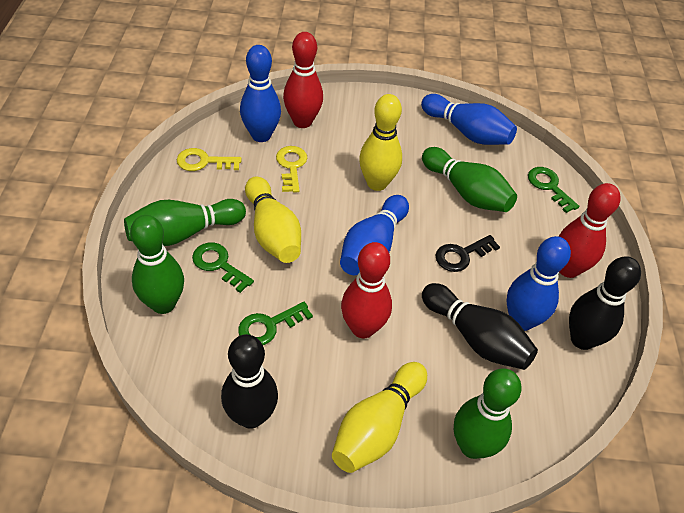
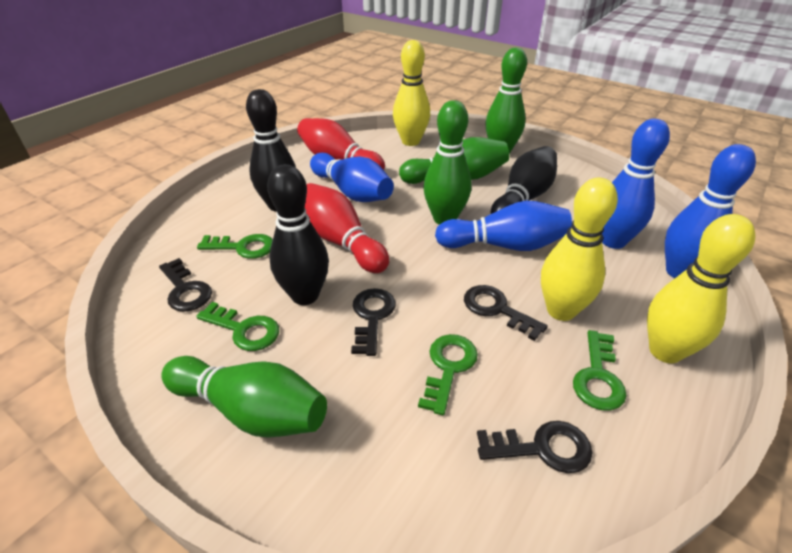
black key: [435,235,500,272] = 1 -> [159,258,212,312] [351,288,396,356] [464,285,548,341] [477,421,593,473] = 4
green key: [192,242,254,293] [238,302,313,345] [528,167,579,213] = 3 -> [196,302,279,351] [197,234,273,259] [418,334,478,415] [573,330,626,411] = 4
red bowling pin: [283,32,323,128] [341,242,392,338] [558,183,621,278] = 3 -> [297,118,385,170] [305,183,389,273] = 2
yellow key: [177,148,242,171] [276,146,307,192] = 2 -> none = 0

